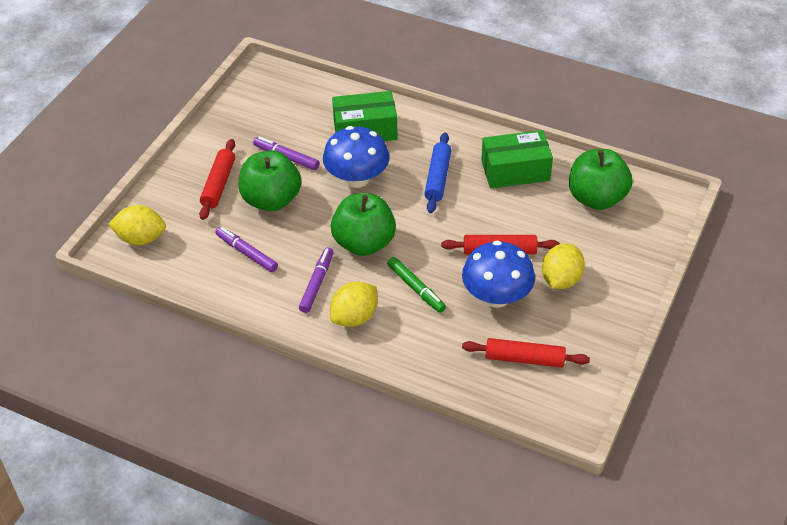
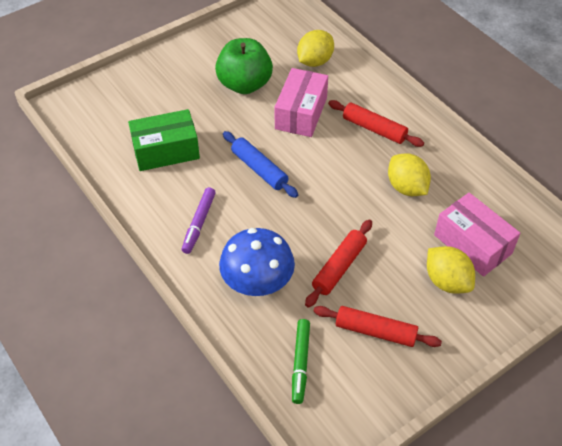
blue mushroom: [323,126,389,188] [462,241,535,308] = 2 -> [219,228,295,296] = 1
green apple: [239,150,301,211] [331,193,396,256] [569,149,632,210] = 3 -> [215,38,273,94] = 1
green box: [332,91,397,141] [481,130,553,188] = 2 -> [128,109,200,171] = 1
pink box: none = 0 -> [275,68,328,137] [434,193,520,277] = 2
purple marker: [215,227,278,272] [253,136,320,170] [299,247,333,313] = 3 -> [182,187,216,254] = 1

